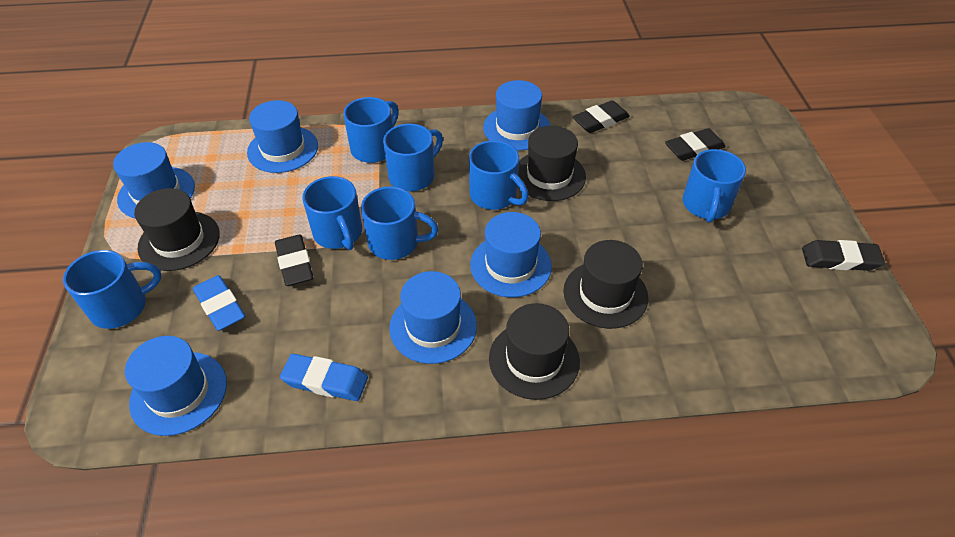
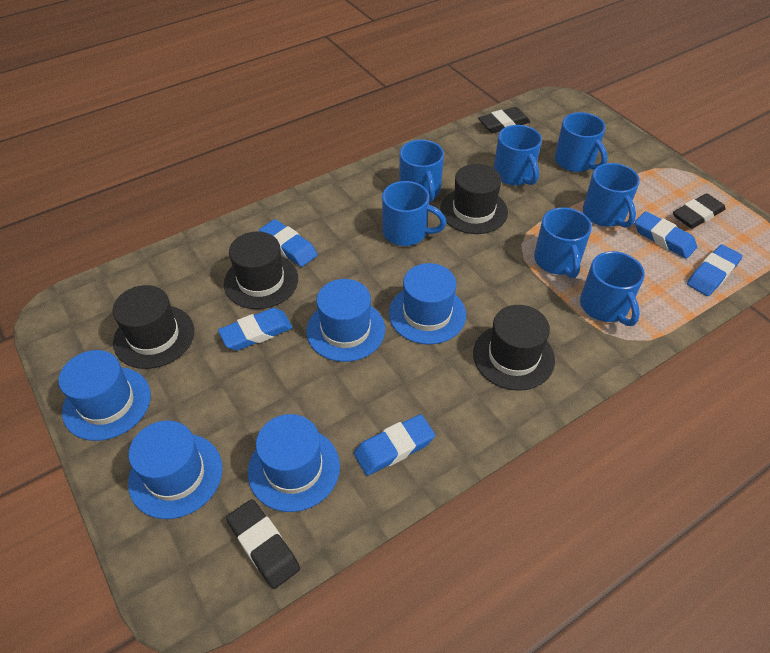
black eraser: [275,235,314,286] [572,100,630,133] [665,128,726,161] [802,240,885,271] = 4 -> [226,499,300,589] [478,107,530,133] [673,193,726,229] = 3
blue eraser: [193,275,245,331] [280,354,368,401] = 2 -> [218,308,293,351] [259,219,317,267] [354,414,435,476] [635,211,697,259] [687,244,743,296] = 5
blue hat: [113,142,195,218] [125,336,227,436] [247,100,318,173] [389,271,477,364] [470,212,552,298] [483,80,551,151] = 6 -> [59,350,151,441] [128,420,223,519] [248,414,340,512] [306,279,385,362] [389,263,466,345] = 5

